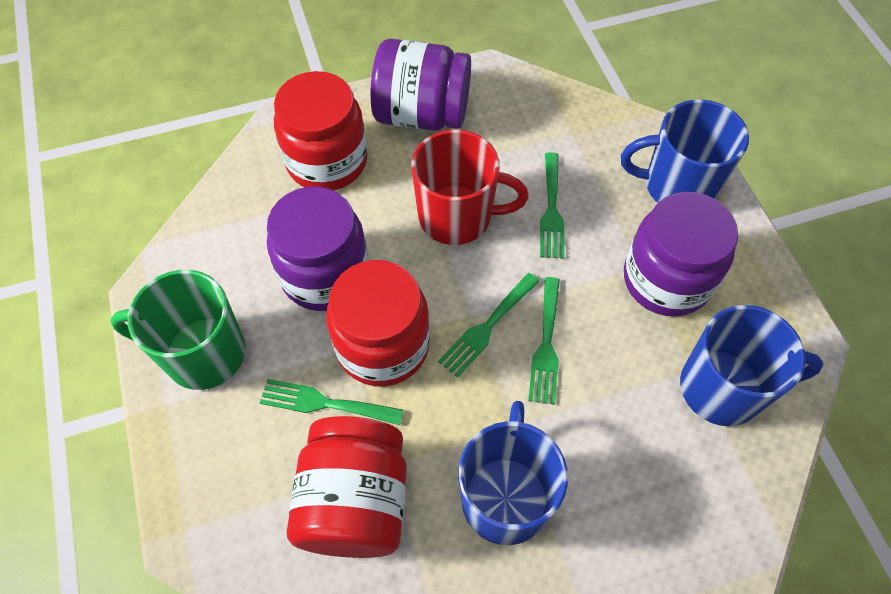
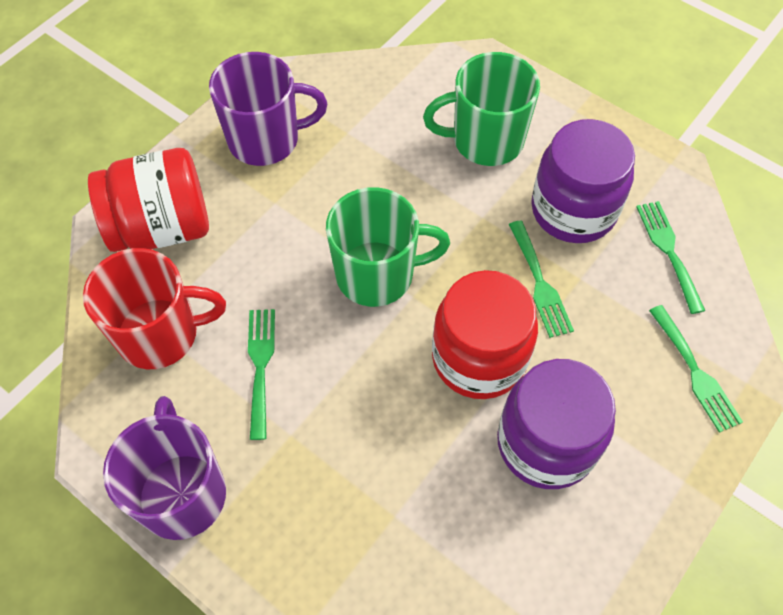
blue mug: [458,401,568,545] [621,99,749,203] [680,305,824,426] = 3 -> none = 0
green mug: [110,270,246,390] = 1 -> [326,187,450,307] [423,52,540,166] = 2
purple jar: [267,187,369,311] [370,39,471,131] [624,192,739,317] = 3 -> [497,359,616,489] [531,119,635,243] = 2
purple mug: none = 0 -> [103,396,226,540] [209,52,327,166] = 2
red jar: [274,71,368,191] [287,416,407,558] [326,260,430,387] = 3 -> [88,148,209,252] [432,270,538,399] = 2

